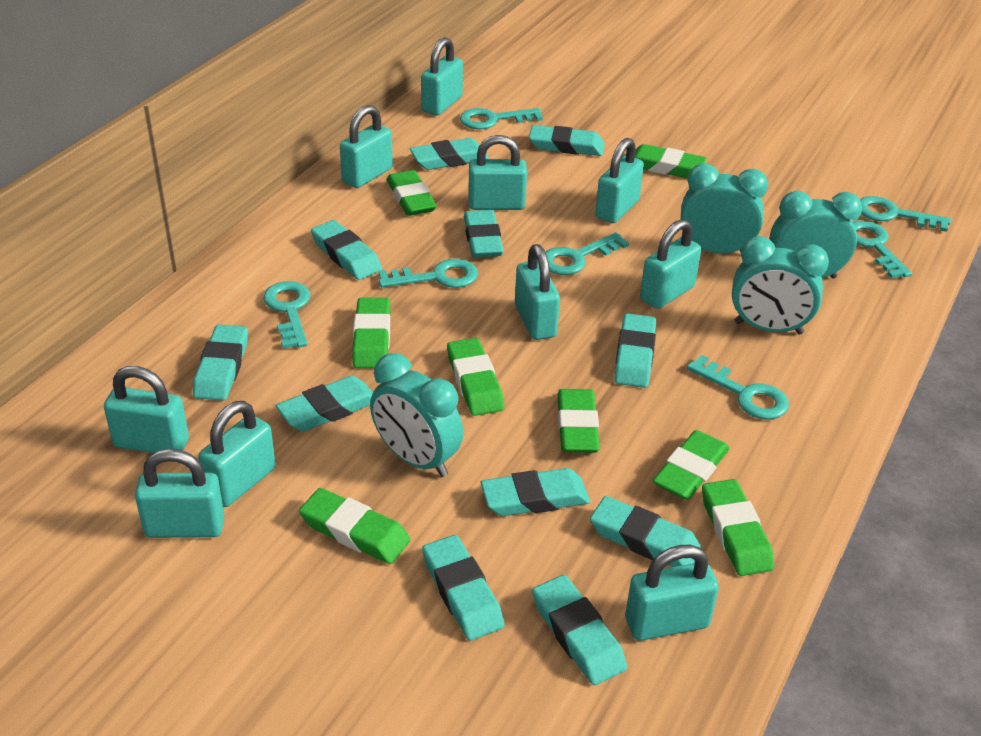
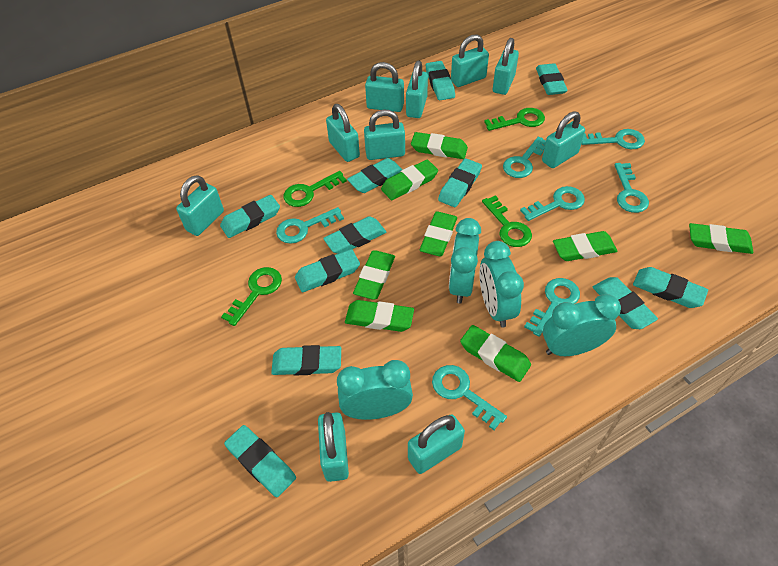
green key: none = 0 -> [221,267,282,326] [284,171,347,207] [482,195,532,247] [484,108,545,131] = 4

